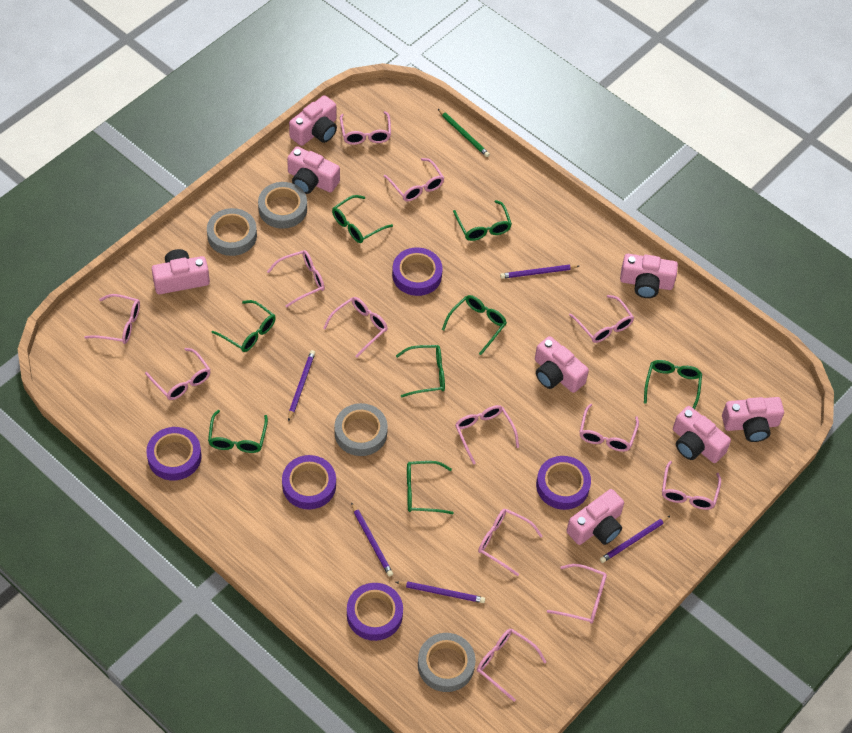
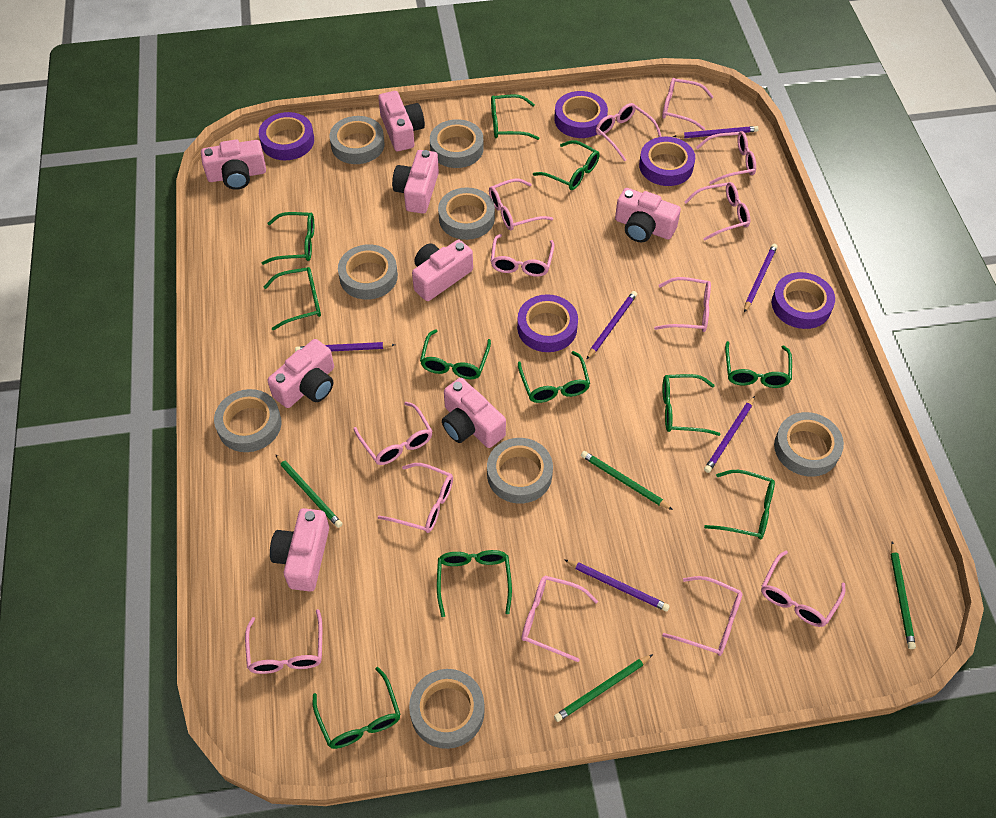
green glasses: [208,410,268,453] [212,300,276,352] [332,195,393,243] [396,345,445,397] [407,461,454,514] [442,295,507,355] [453,200,512,241] [644,360,702,409] = 8 -> [261,212,314,265] [264,267,321,330] [312,667,401,749] [420,329,491,379] [437,550,512,617] [491,94,540,140] [518,351,590,403] [533,140,600,190] [662,374,720,436] [704,470,775,539] [725,341,792,388] = 11
green pencil: [438,109,490,157] = 1 -> [275,454,343,528] [554,654,653,722] [581,451,673,510] [891,542,916,649] = 4
grey tape: [207,208,257,256] [258,182,307,229] [335,403,388,456] [418,633,475,692] = 4 -> [214,389,281,452] [329,116,384,164] [338,244,398,300] [409,669,485,749] [430,119,484,168] [438,187,495,240] [487,438,553,503] [774,412,844,477] = 8
purple pencil: [288,350,315,421] [351,502,393,577] [396,581,485,603] [500,265,579,279] [600,516,670,563] = 5 -> [295,342,395,352] [564,559,670,612] [586,291,637,360] [673,126,759,138] [704,396,755,473] [744,244,777,313] = 6

